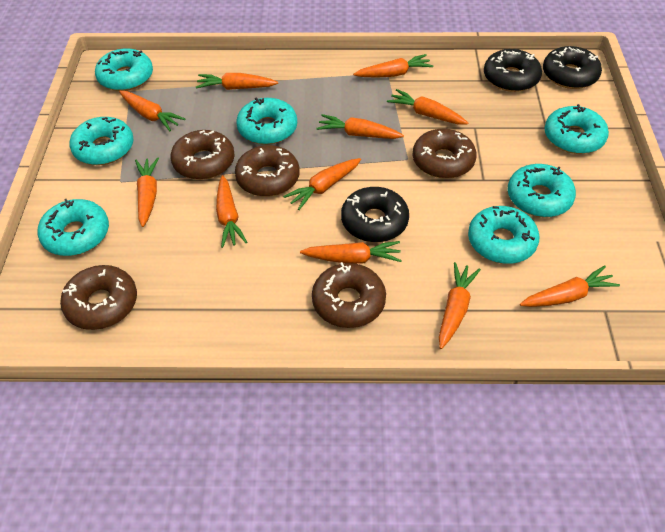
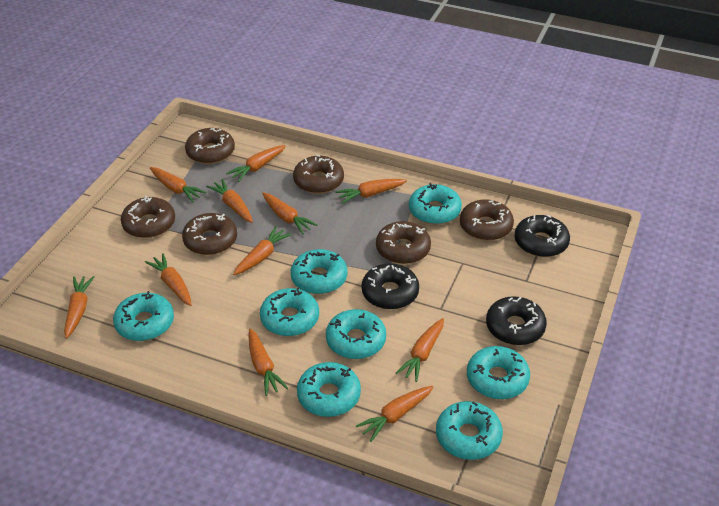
brown donut: [60,265,137,330] [171,130,235,180] [235,145,300,197] [312,262,386,328] [412,129,477,179] = 5 -> [121,196,175,238] [182,213,237,255] [185,128,235,164] [293,155,344,194] [376,221,431,264] [460,199,514,241] = 6
turquoise donut: [38,199,109,256] [69,117,133,165] [95,48,153,91] [236,98,297,145] [468,206,540,264] [508,164,576,217] [544,104,609,154] = 7 -> [113,291,174,341] [260,287,319,336] [291,249,347,294] [297,362,361,417] [326,309,386,359] [409,183,462,224] [436,401,503,460] [467,346,530,399] = 8

